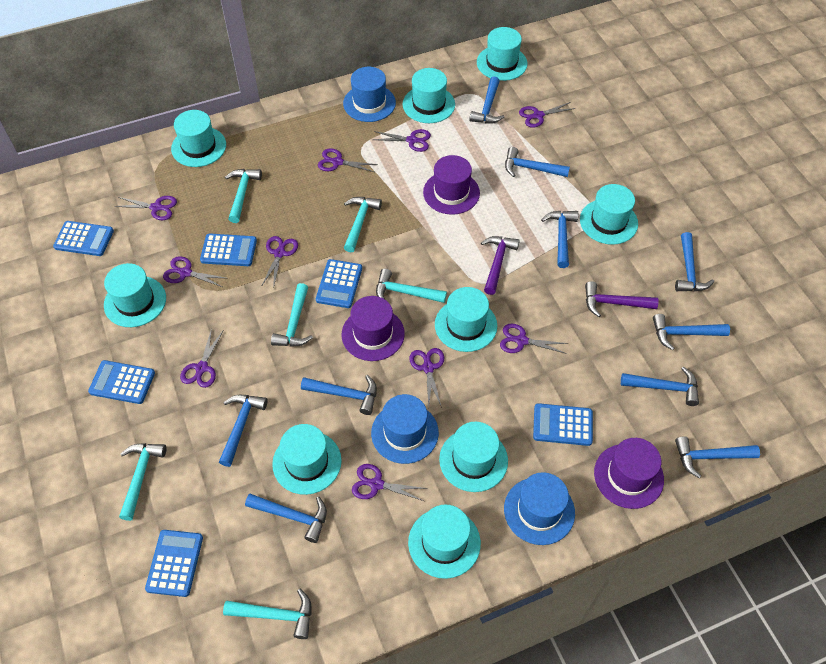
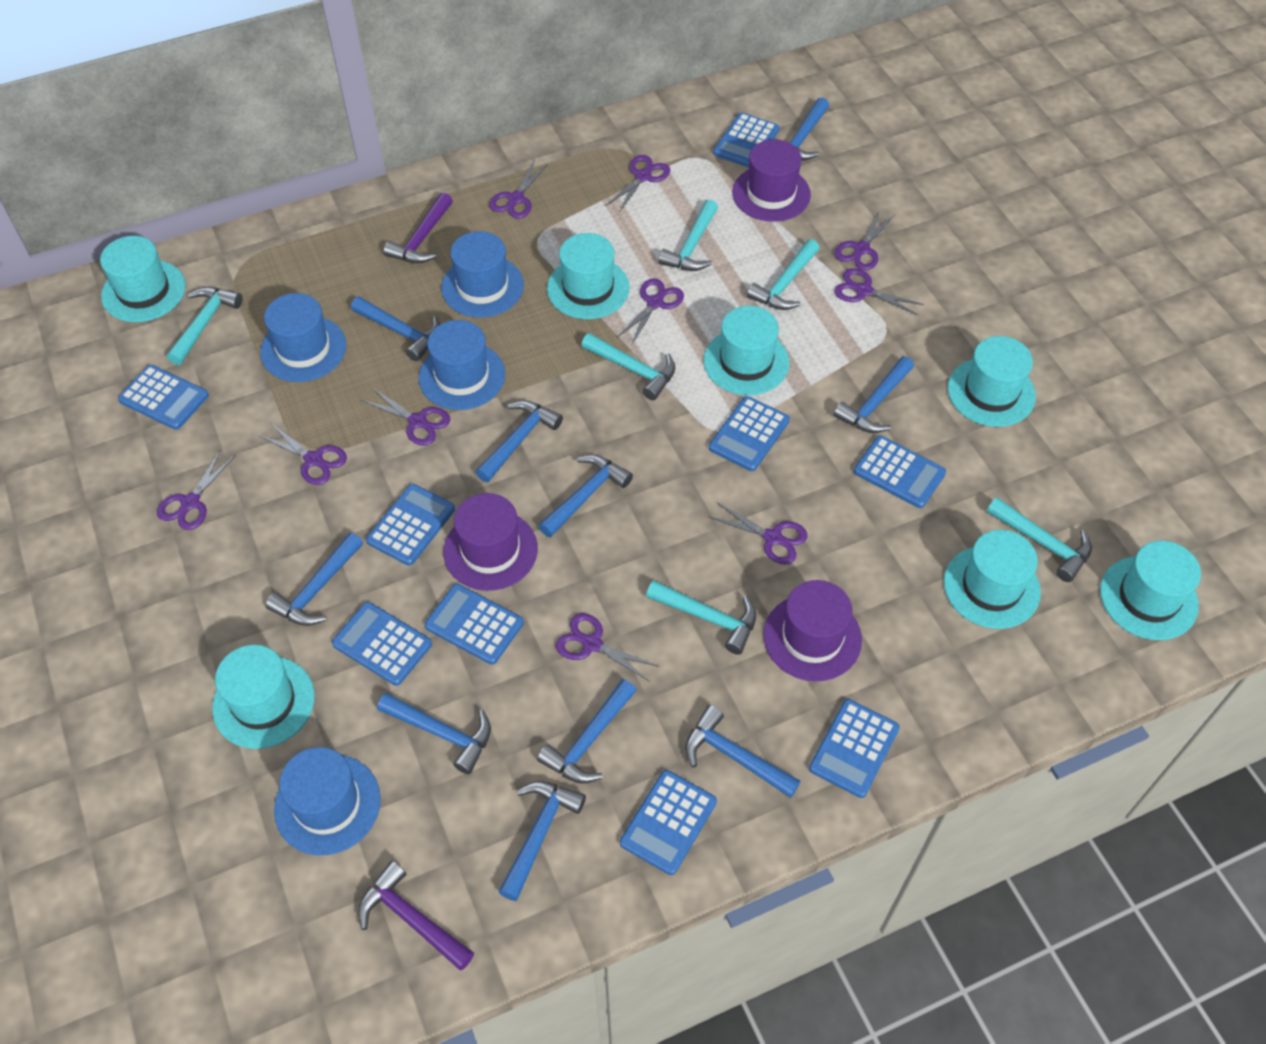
blue calculator: [53,221,114,256] [88,360,155,404] [145,530,203,597] [200,233,257,266] [316,259,362,308] [533,403,593,446] = 6 -> [118,365,209,430] [332,602,432,686] [366,484,455,566] [425,584,524,665] [620,770,717,875] [709,396,790,471] [713,113,779,168] [809,699,900,798] [854,436,946,508] = 9
blue hat: [343,67,396,122] [371,394,439,464] [504,472,575,545] = 3 -> [260,293,346,382] [274,747,381,855] [419,320,505,410] [441,231,524,318] = 4
turquoise hat: [104,263,166,327] [171,110,226,167] [272,424,342,495] [403,68,455,123] [408,504,481,579] [435,287,497,352] [439,422,508,492] [477,27,527,81] [580,184,638,245] = 9 -> [100,236,186,322] [212,645,315,749] [547,233,629,319] [703,306,789,395] [944,530,1041,629] [948,336,1036,427] [1100,541,1201,640] = 7

